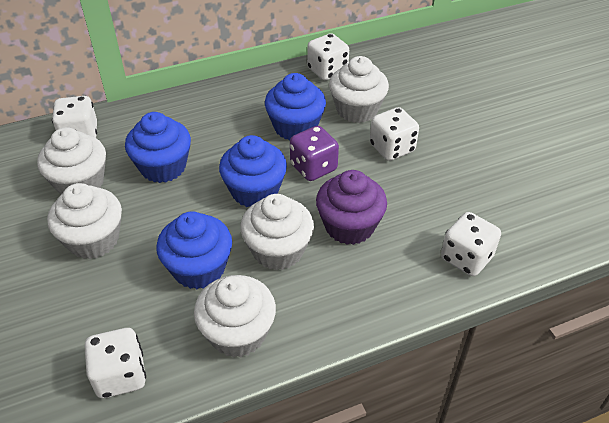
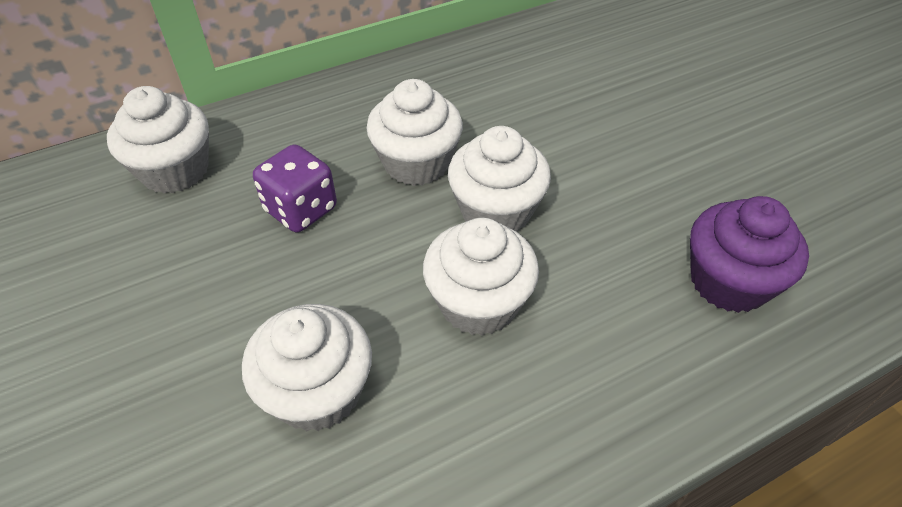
blue cupcake: [125,112,191,183] [156,211,232,289] [219,135,287,207] [265,73,326,141] = 4 -> none = 0
white dice: [52,96,97,138] [84,328,146,398] [307,33,349,80] [370,107,419,161] [441,212,501,276] = 5 -> none = 0

